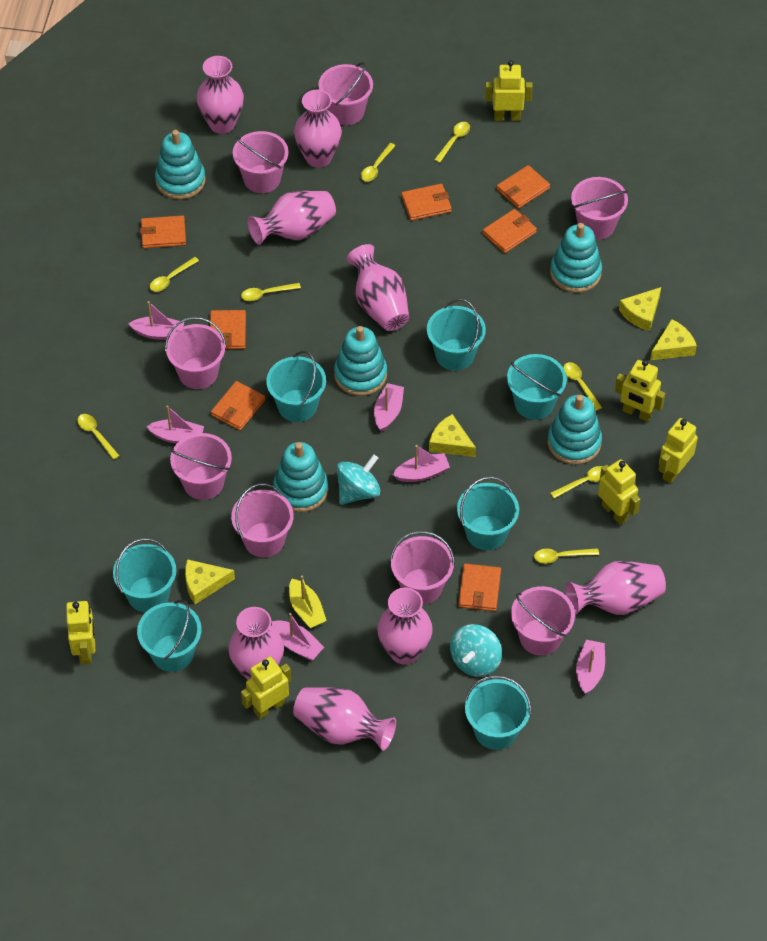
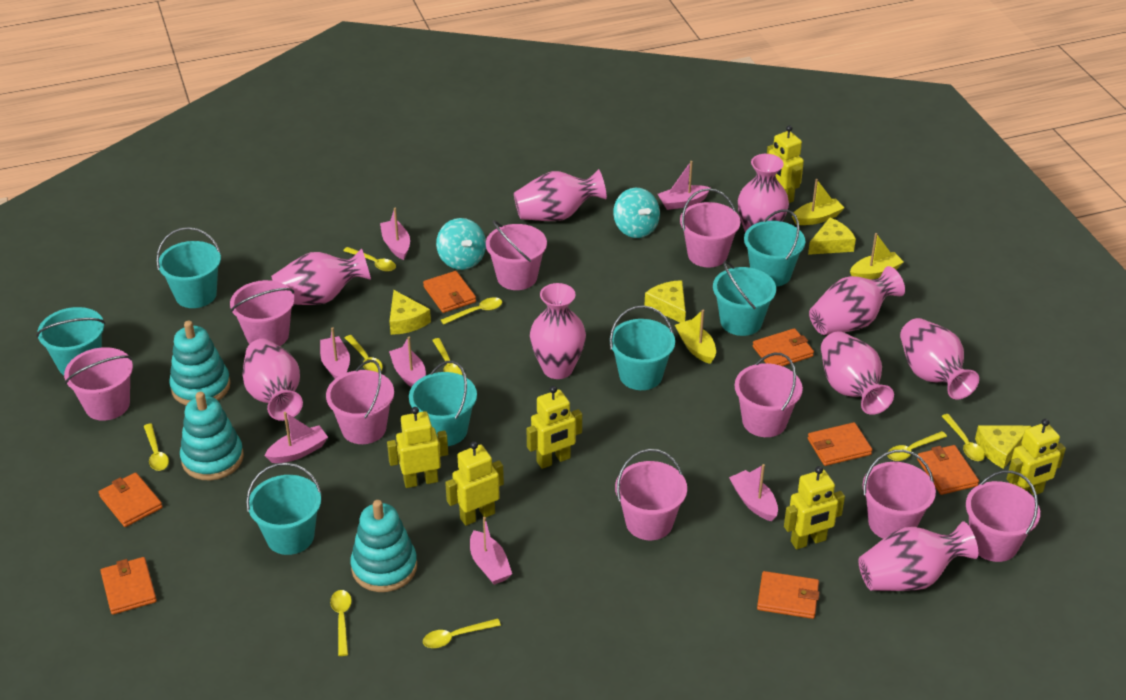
pink boat: [129,301,184,340] [146,405,204,444] [272,613,324,661] [374,383,404,432] [393,445,450,482] [576,640,605,694] = 6 -> [265,412,328,463] [320,327,350,379] [380,208,410,260] [389,337,426,387] [470,517,512,585] [658,161,711,210] [729,464,778,521] = 7
pink bucket: [165,317,226,389] [170,433,232,500] [231,483,294,557] [233,131,289,193] [318,62,373,125] [390,531,455,605] [511,586,575,656] [571,177,628,240] = 8 -> [64,347,133,421] [230,280,295,346] [326,360,394,444] [486,220,547,290] [615,449,687,540] [680,188,740,267] [735,353,803,437] [863,450,936,539] [966,470,1040,562] = 9
pink vase: [197,56,244,134] [229,607,284,680] [247,191,336,245] [293,687,396,751] [294,90,342,168] [346,244,409,331] [377,588,433,665] [565,561,666,615] = 8 -> [242,338,303,421] [271,248,371,305] [514,169,607,221] [530,283,586,379] [738,154,789,232] [809,266,905,335] [821,331,894,415] [858,521,978,591] [900,318,979,399] = 9
turquoise stacking toy: [155,130,206,199] [273,442,328,512] [334,326,387,396] [548,395,602,465] [550,223,602,293] = 5 -> [169,321,231,405] [180,392,244,480] [350,500,417,592] = 3
yellow boat: [289,575,327,628] = 1 -> [675,310,716,364] [792,179,844,225] [850,233,904,279] = 3
yellow spoon: [78,414,119,460] [150,257,199,292] [241,283,301,301] [361,143,396,182] [434,122,470,163] [534,548,599,564] [550,466,603,498] [563,362,602,411] = 8 -> [144,423,169,471] [330,590,352,656] [343,247,396,272] [345,335,383,372] [423,618,501,648] [432,338,462,375] [441,297,502,325] [887,431,947,461] [942,414,985,461] = 9

